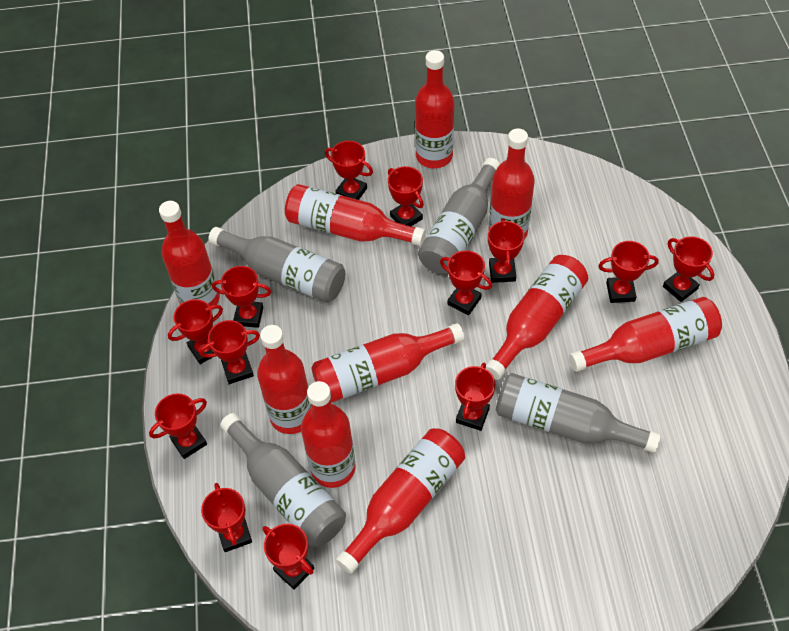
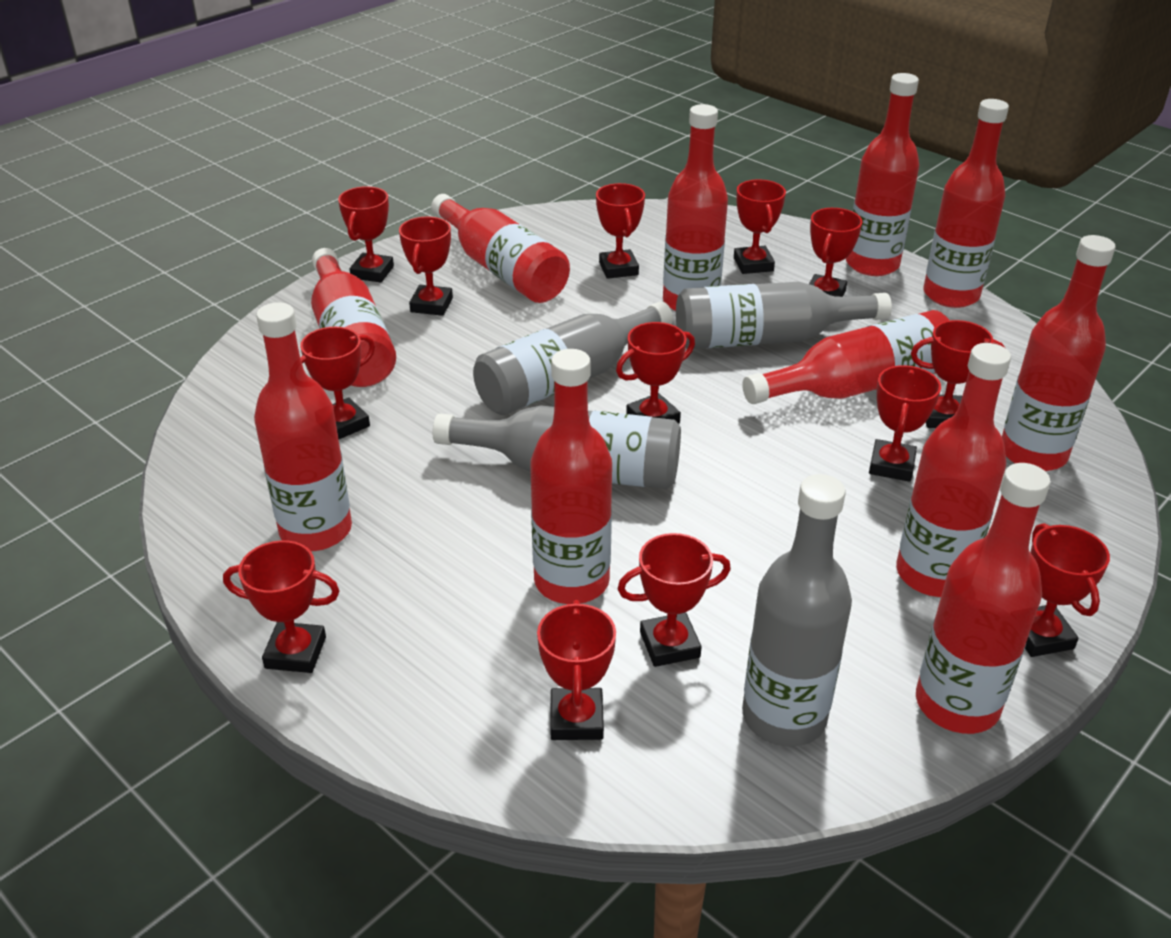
red bottle: [159,201,220,306] [257,325,312,434] [285,184,426,246] [301,381,356,488] [312,323,464,403] [336,429,465,574] [415,50,454,168] [486,255,588,380] [489,128,535,239] [569,297,722,372] = 10 -> [254,302,352,551] [311,248,396,387] [431,194,570,303] [530,349,612,604] [663,104,728,311] [742,310,950,404] [846,73,919,276] [896,343,1011,597] [916,463,1050,734] [924,99,1009,308] [1002,235,1116,471] = 11

